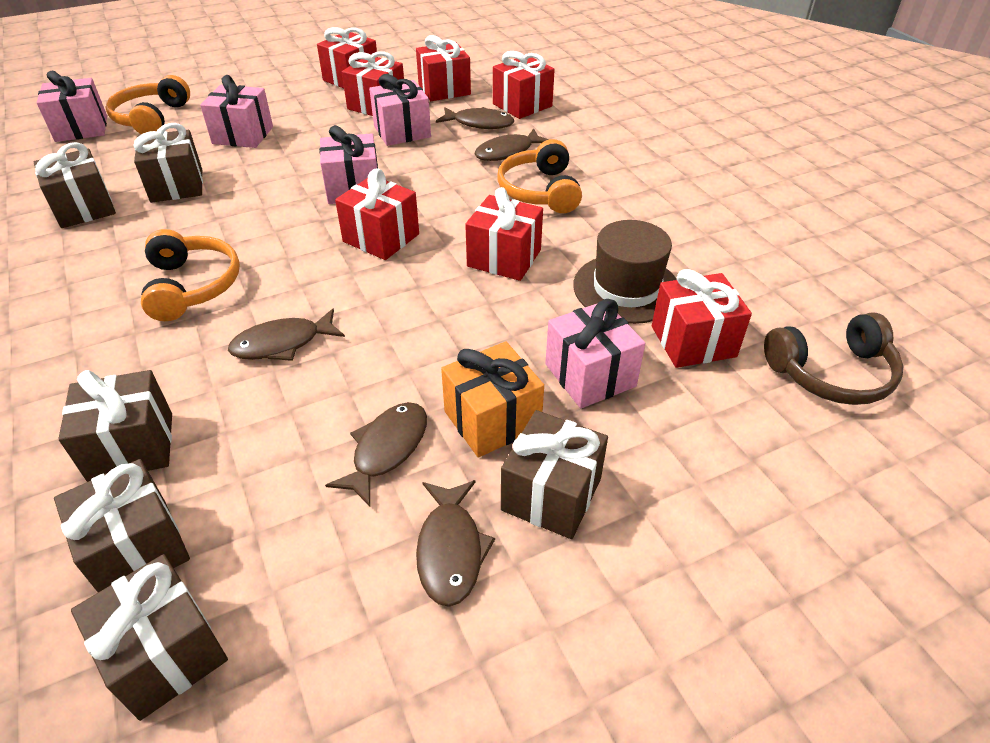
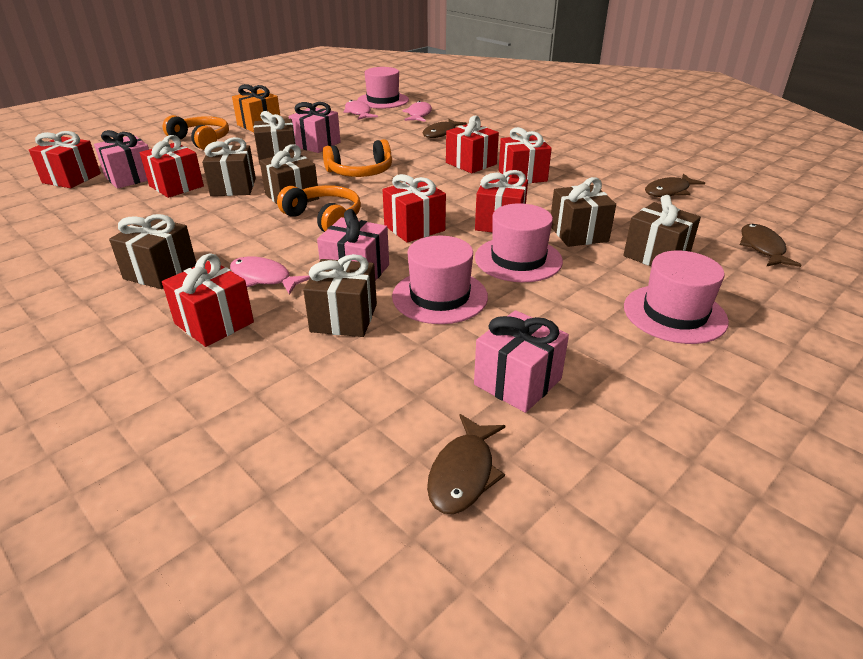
brown fish: [228,308,345,361] [325,402,427,507] [416,480,495,607] [436,107,514,129] [474,128,550,161] = 5 -> [423,119,467,138] [427,414,505,514] [645,174,705,197] [740,224,801,267] = 4
brown gift: [34,142,116,228] [54,459,190,592] [58,370,172,482] [71,554,228,721] [134,123,203,203] [501,410,608,539] = 6 -> [109,214,196,289] [202,137,256,196] [254,111,296,164] [260,144,319,204] [303,254,377,337] [551,177,616,247] [623,195,701,267] = 7
brown hat: [573,220,677,324] = 1 -> none = 0
brown headphones: [764,312,903,405] = 1 -> none = 0
pink fish: none = 0 -> [230,257,310,295] [343,100,378,120] [402,101,432,122] = 3
pink gift: [36,71,107,142] [200,75,273,148] [319,125,378,204] [369,74,431,146] [545,299,645,408] = 5 -> [94,130,149,189] [289,102,341,153] [317,209,389,281] [474,310,569,413] = 4
pink hat: none = 0 -> [357,67,409,109] [392,236,488,324] [475,203,563,282] [624,251,729,344] = 4

